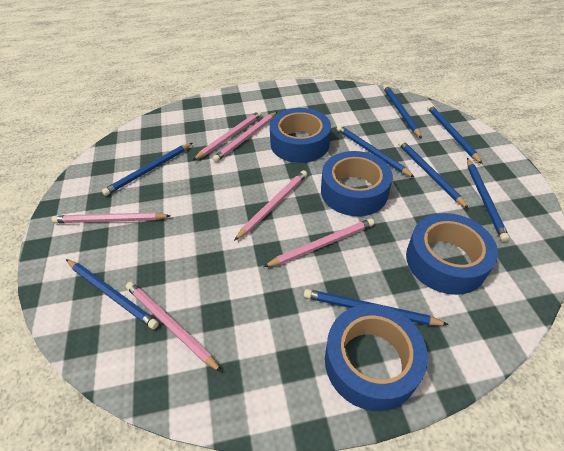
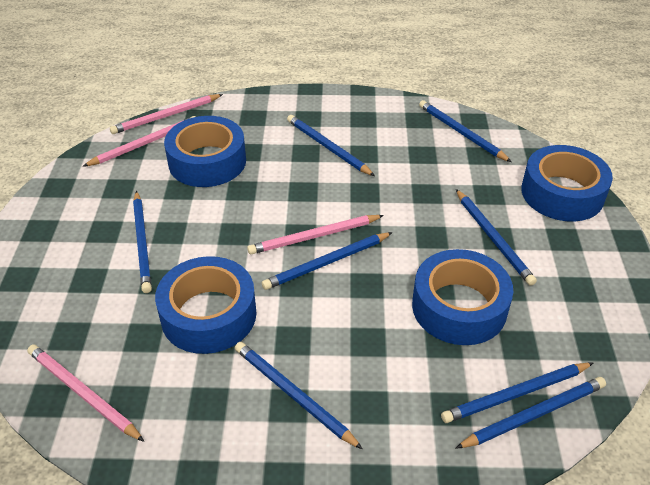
pink pencil: [52,212,171,223] [126,282,222,372] [193,111,262,160] [212,112,277,162] [234,170,307,241] [263,218,374,267] = 6 -> [27,345,144,442] [82,116,196,167] [110,94,223,134] [247,215,384,254] = 4

